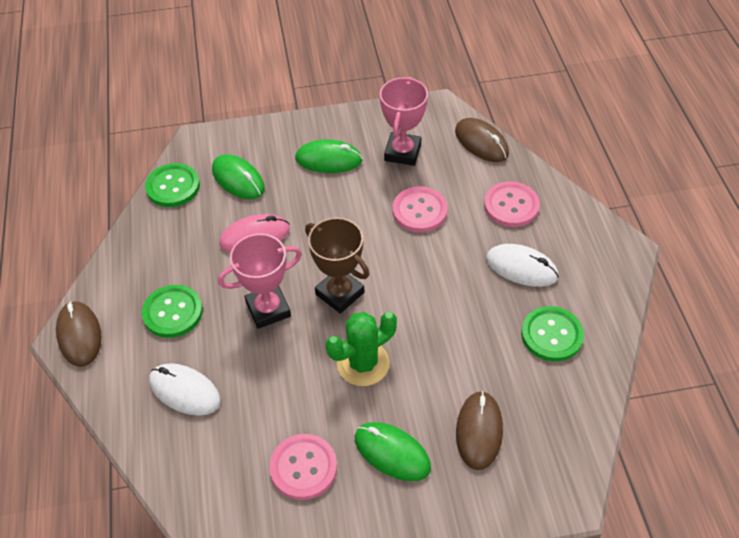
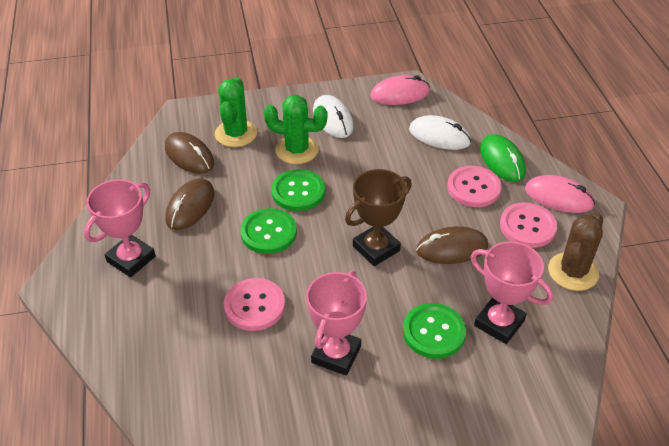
brown cactus: none = 0 -> [548,212,603,291] = 1
green cactus: [326,312,397,386] = 1 -> [215,77,257,147] [264,95,327,164] = 2
green mouse: [212,154,265,199] [295,139,363,173] [355,422,431,481] = 3 -> [480,134,526,182] = 1
pink mouse: [220,214,290,253] = 1 -> [370,75,430,105] [525,175,595,213] = 2
pink trophy: [218,234,302,329] [380,77,428,166] = 2 -> [84,179,156,277] [306,271,367,376] [471,241,553,344] = 3

